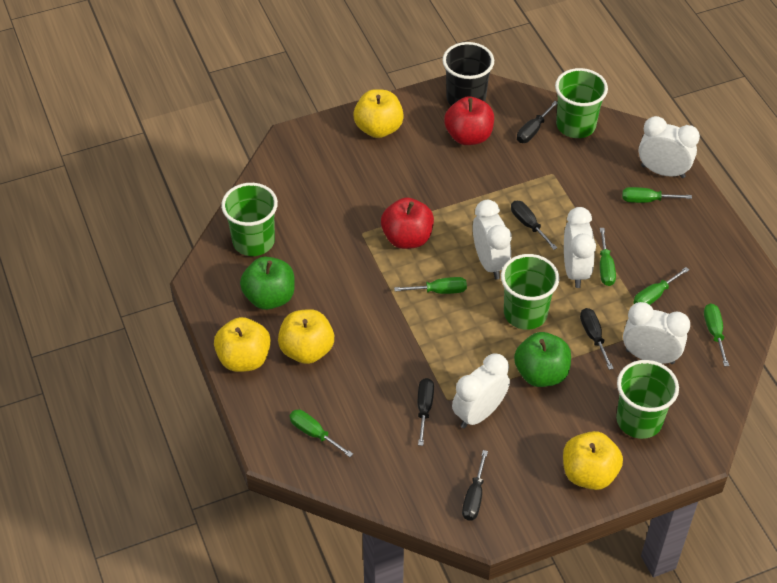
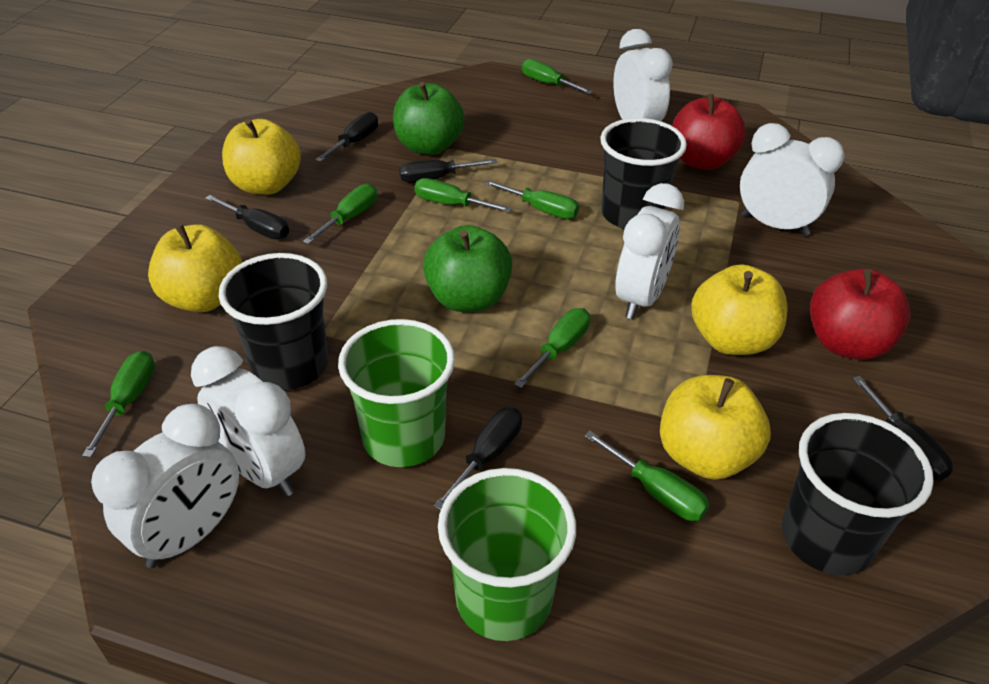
black cup: [443,42,494,106] = 1 -> [218,253,328,390] [600,118,687,229] [782,413,934,575] = 3
green cup: [221,183,278,256] [501,254,559,330] [555,68,608,138] [616,360,679,439] = 4 -> [338,319,455,467] [438,468,576,641] = 2
green screwdriver: [290,409,353,457] [394,277,467,294] [600,228,616,286] [622,187,692,203] [633,267,689,305] [704,303,729,366] = 6 -> [82,351,155,457] [303,184,377,244] [414,178,512,212] [484,180,579,219] [514,308,590,388] [522,59,593,94] [584,431,710,521] = 7

